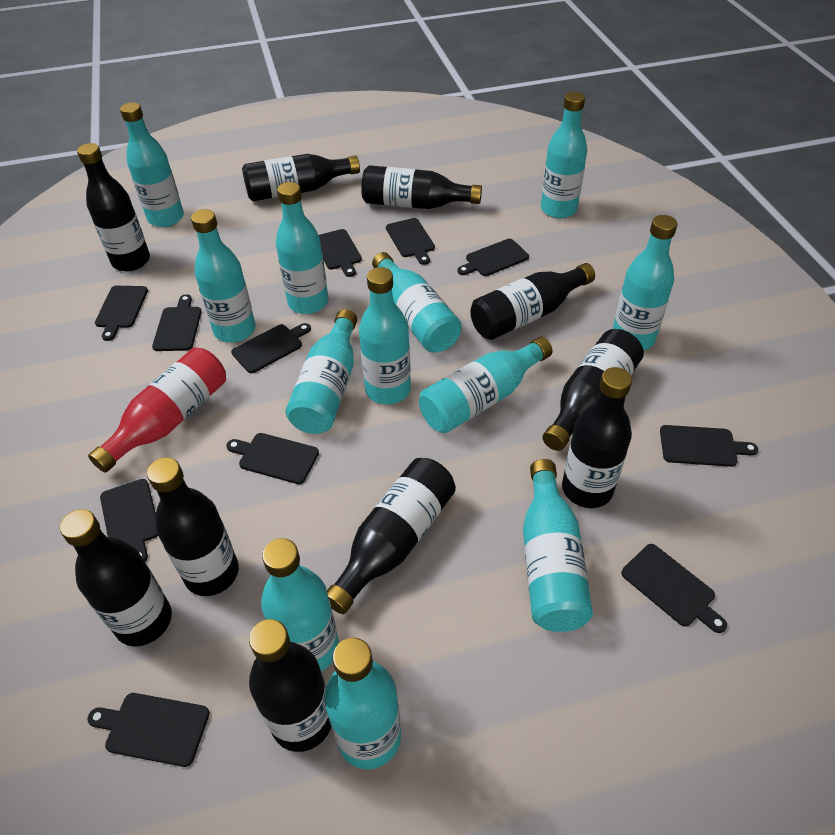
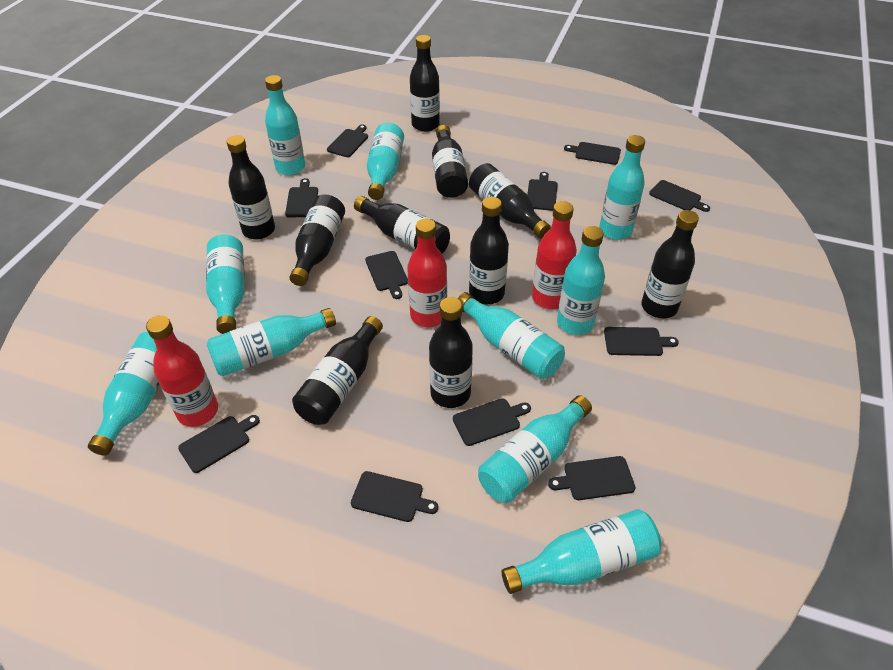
red bottle: [88,347,226,473] = 1 -> [146,315,218,427] [407,219,447,327] [532,201,577,309] = 3
turquoise bottle: [120,102,184,227] [191,209,255,343] [261,538,339,671] [276,182,328,314] [285,309,357,434] [324,638,401,769] [359,267,411,404] [372,252,462,352] [419,337,553,433] [523,459,593,632] [541,92,587,219] [613,215,677,350] = 12 -> [88,332,160,456] [206,235,245,334] [206,308,336,376] [265,75,305,175] [367,123,404,200] [458,292,565,379] [478,395,592,503] [502,509,661,594] [557,226,605,335] [599,135,645,240] = 10

